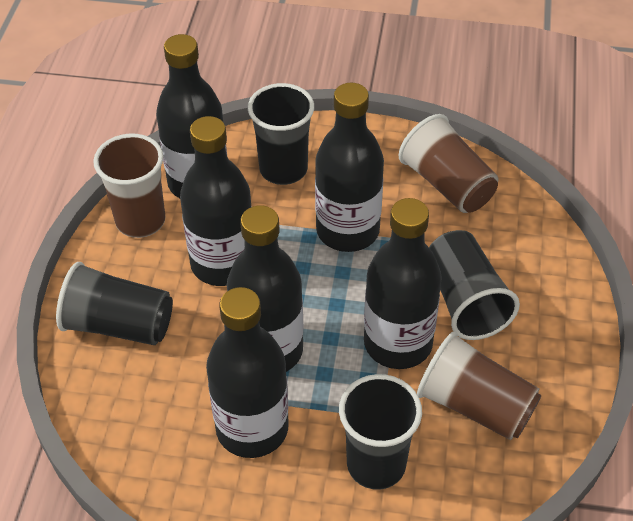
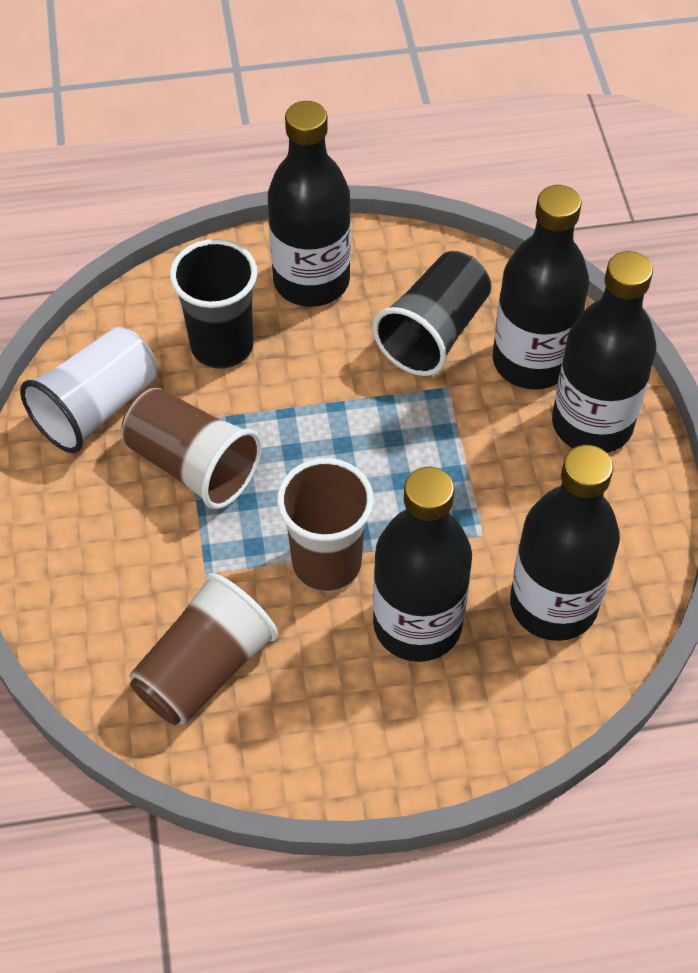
black bottle: [156,34,227,198] [180,116,251,286] [206,287,289,458] [227,205,303,372] [315,83,384,252] [364,198,442,369] = 6 -> [268,101,351,307] [373,467,472,662] [493,185,589,390] [510,445,620,641] [552,251,656,453] = 5
black cup: [56,262,173,345] [248,83,314,185] [339,374,422,490] [429,230,520,340] = 4 -> [170,239,257,369] [373,251,492,376] = 2
white cup: none = 0 -> [20,327,157,453] = 1

